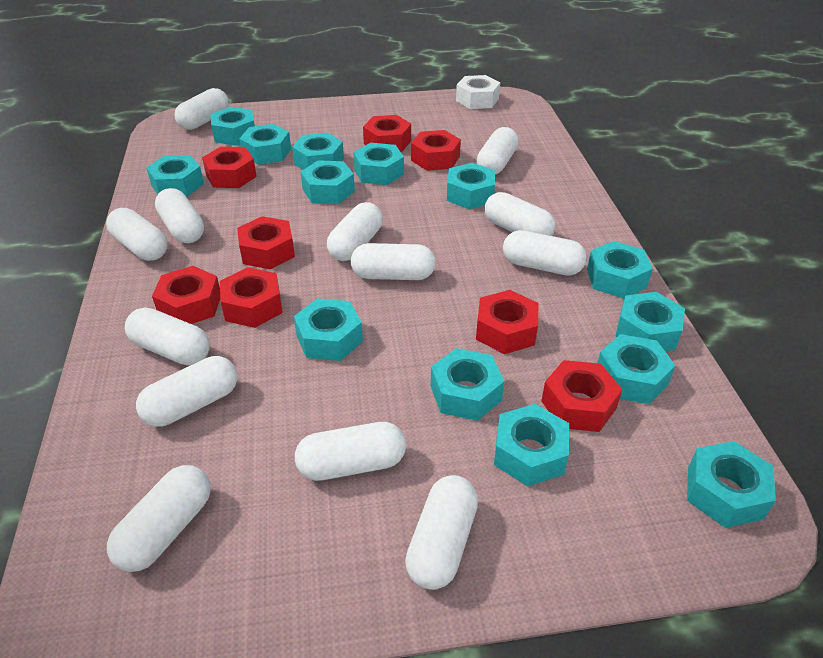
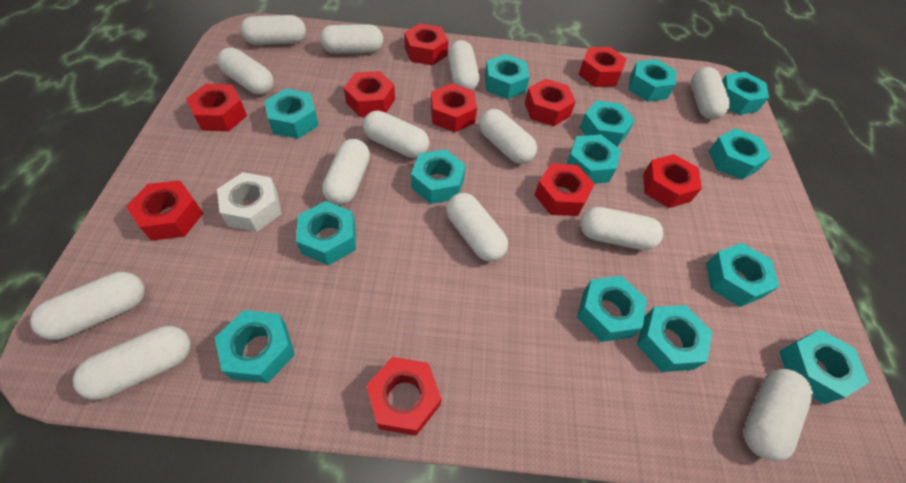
red nut: [152,266,220,324] [202,147,257,188] [220,267,282,328] [237,216,295,269] [363,115,411,152] [411,130,461,171] [476,290,539,354] [541,360,622,432] = 8 -> [126,180,203,241] [186,84,247,131] [344,71,395,117] [366,357,442,436] [404,23,448,66] [431,83,477,132] [525,79,576,126] [535,163,595,216] [578,47,627,87] [643,154,702,208] = 10

